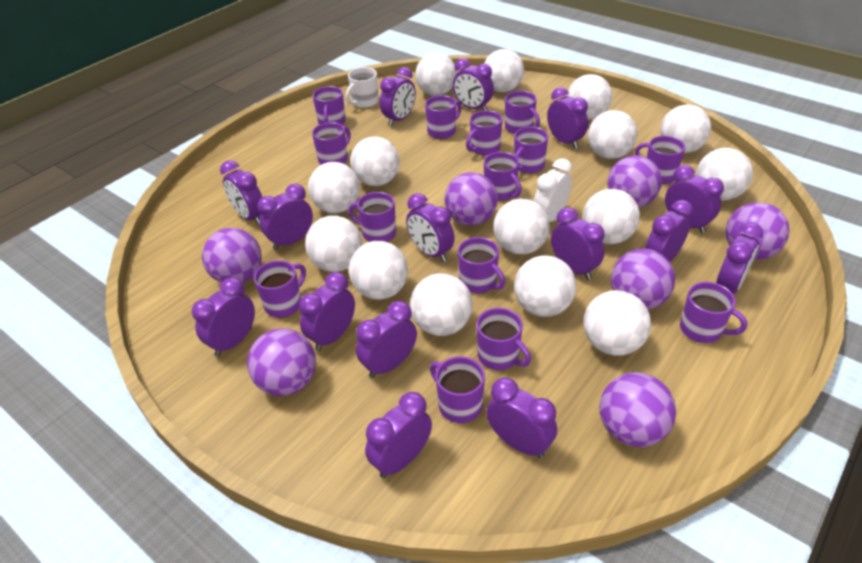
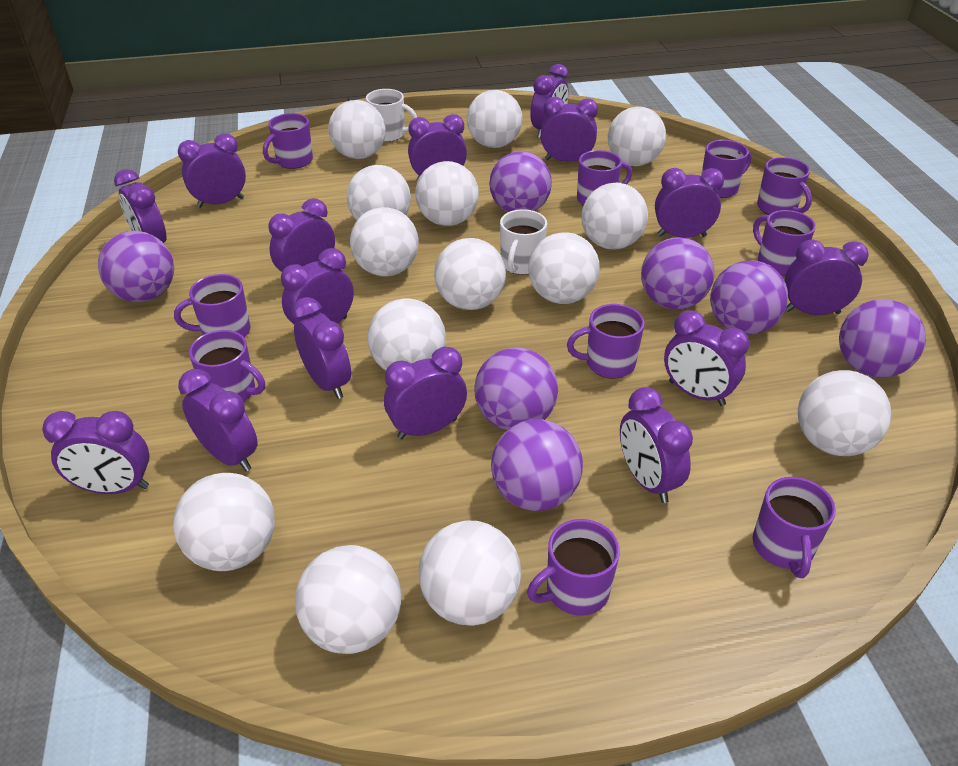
purple mug: [254,260,306,318] [312,86,346,125] [312,122,351,165] [348,192,396,242] [425,95,461,139] [430,356,485,423] [458,237,505,293] [466,110,502,156] [477,308,531,370] [484,152,522,201] [505,91,540,134] [514,127,548,174] [635,136,685,184] [680,282,747,343] = 14 -> [174,274,250,338] [189,330,265,401] [263,113,313,169] [527,519,620,616] [567,304,645,379] [577,150,632,206] [701,140,752,198] [753,210,816,275] [753,477,836,578] [757,157,812,215] = 10
white ball: [305,216,362,272] [308,162,360,213] [349,241,408,300] [350,136,400,186] [410,273,473,336] [415,53,457,96] [484,49,524,92] [493,199,550,255] [514,255,576,317] [567,74,612,120] [582,189,640,244] [583,290,651,356] [588,110,637,159] [660,105,711,153] [696,148,753,200] = 15 -> [173,473,275,571] [295,545,402,654] [328,100,386,159] [347,165,411,220] [350,207,419,276] [368,298,446,370] [415,161,479,226] [419,521,521,626] [434,238,506,310] [467,90,522,148] [528,232,600,304] [582,183,648,249] [608,107,666,166] [798,370,891,456] = 14
white clock: [534,158,572,222] = 1 -> none = 0
white mug: [346,67,379,108] = 1 -> [366,89,417,142] [500,209,547,275] = 2

